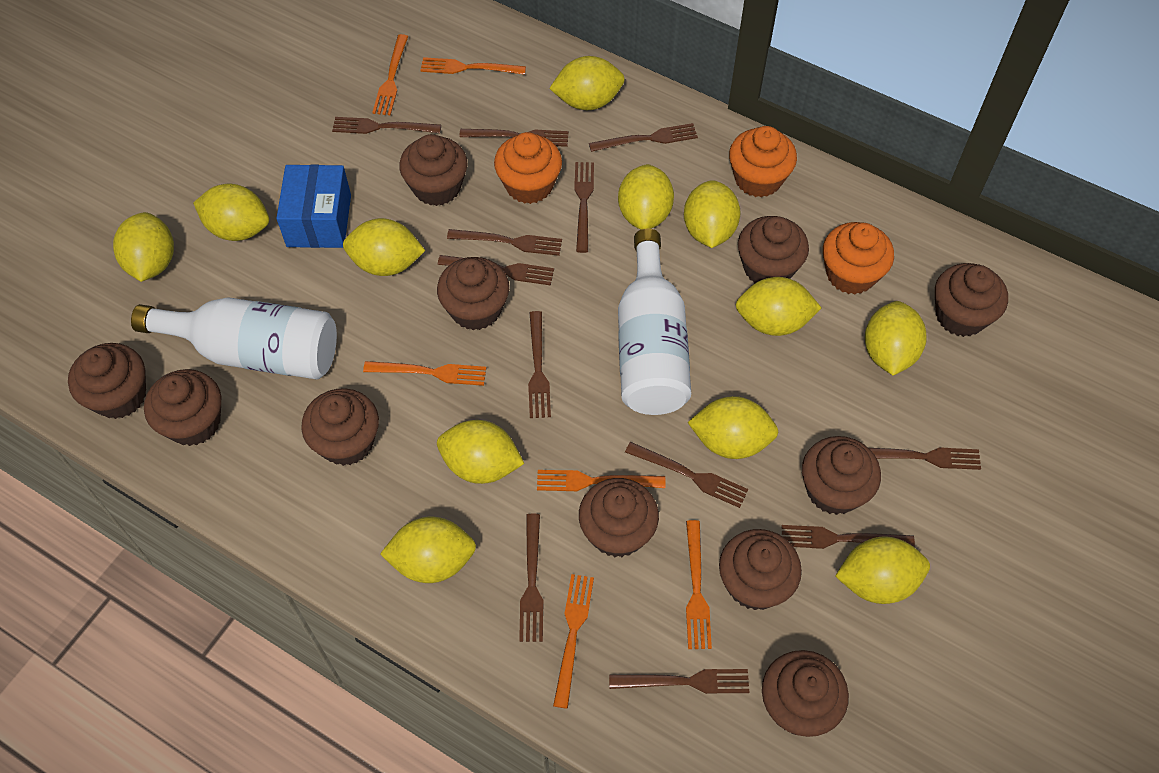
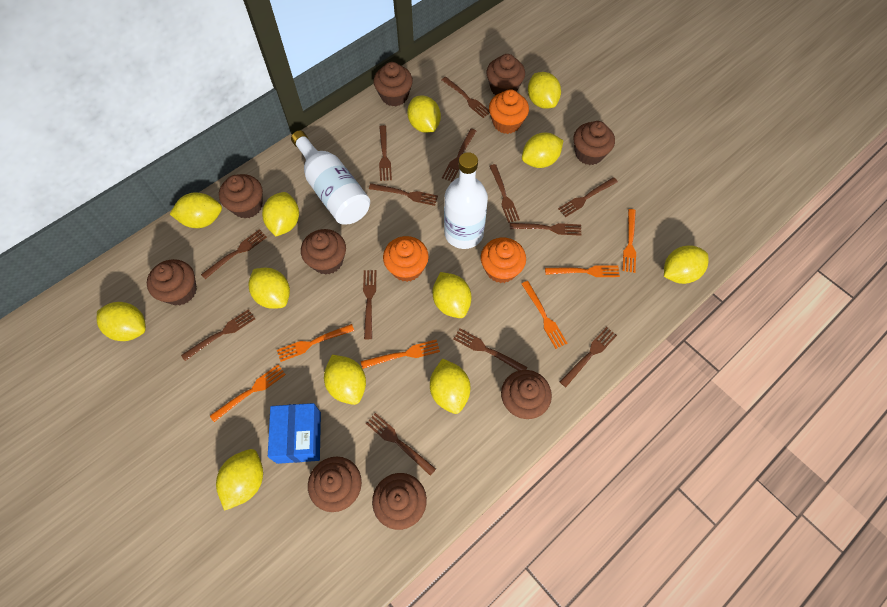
brown cupcake: [68,343,146,419] [144,369,221,446] [301,388,379,466] [399,134,468,206] [437,257,509,330] [579,478,659,557] [719,529,802,610] [738,216,809,284] [762,650,849,737] [802,436,881,515] [935,263,1008,337] = 11 -> [147,259,197,305] [219,174,263,219] [301,229,346,275] [308,456,362,512] [372,473,427,530] [373,62,413,106] [486,54,525,95] [501,370,552,419] [573,121,615,165] = 9
brown fork: [332,117,441,134] [438,255,554,285] [447,229,562,256] [459,129,569,147] [519,514,543,642] [528,311,551,418] [574,162,594,253] [589,123,698,152] [609,669,749,694] [625,442,748,508] [781,525,915,549] [869,447,981,470] = 12 -> [181,309,255,361] [201,229,267,279] [363,270,376,339] [366,413,436,476] [369,183,438,206] [379,125,392,181] [442,77,490,118] [442,129,476,182] [453,328,528,371] [490,164,520,223] [510,223,581,236] [558,177,618,217] [560,327,617,387] = 13

